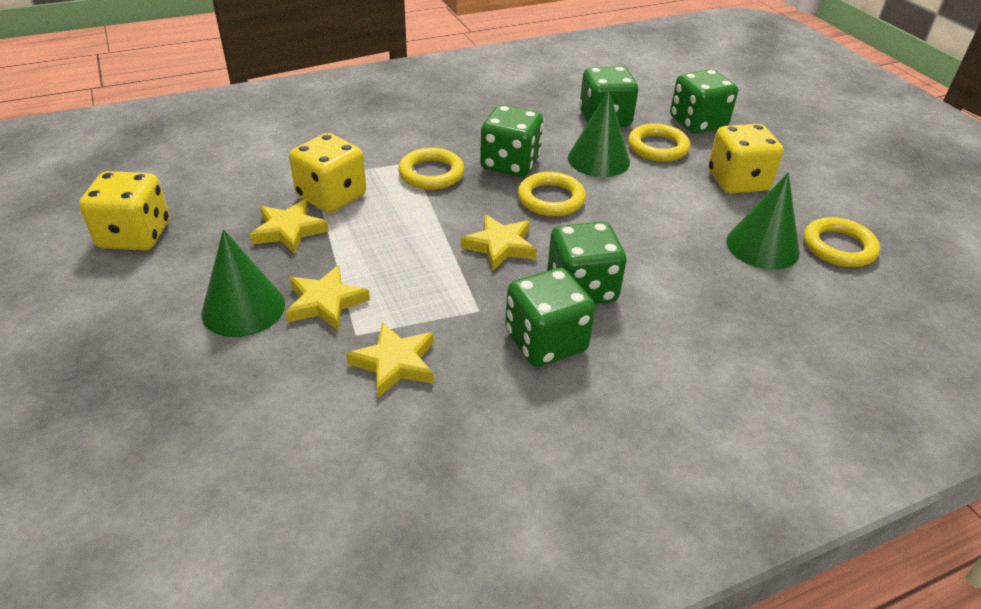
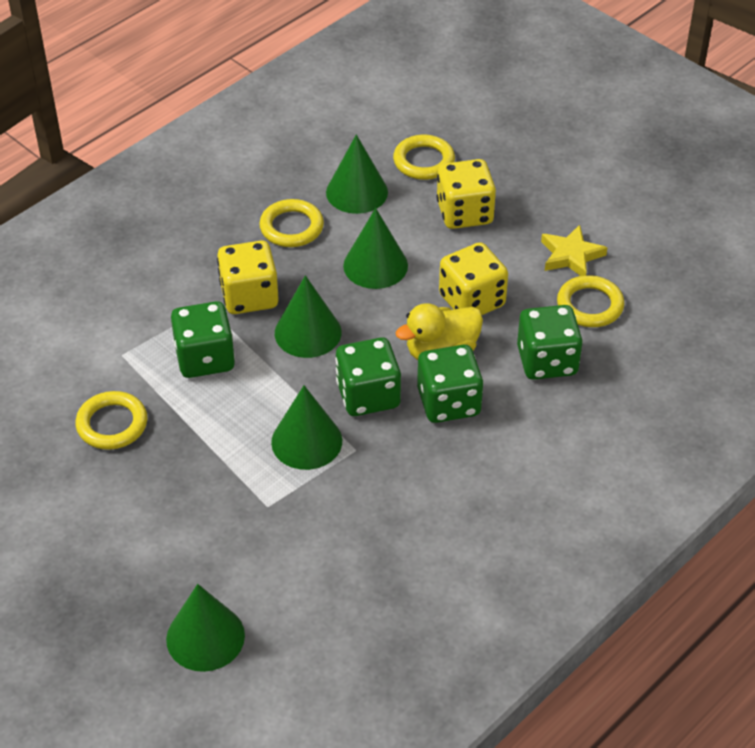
green cone: [201,229,285,337] [568,90,630,177] [726,172,800,270] = 3 -> [166,584,245,672] [271,385,342,470] [275,275,342,358] [326,134,388,214] [343,208,408,289] = 5
green dice: [480,105,543,177] [505,268,595,367] [547,222,626,304] [579,66,638,127] [670,69,738,134] = 5 -> [171,301,235,378] [335,337,401,416] [417,345,483,423] [517,305,583,380] = 4
yellow duck: none = 0 -> [395,303,483,360] = 1
yellow star: [250,199,329,254] [286,265,370,330] [346,322,434,398] [461,215,537,271] = 4 -> [541,225,607,276] = 1

